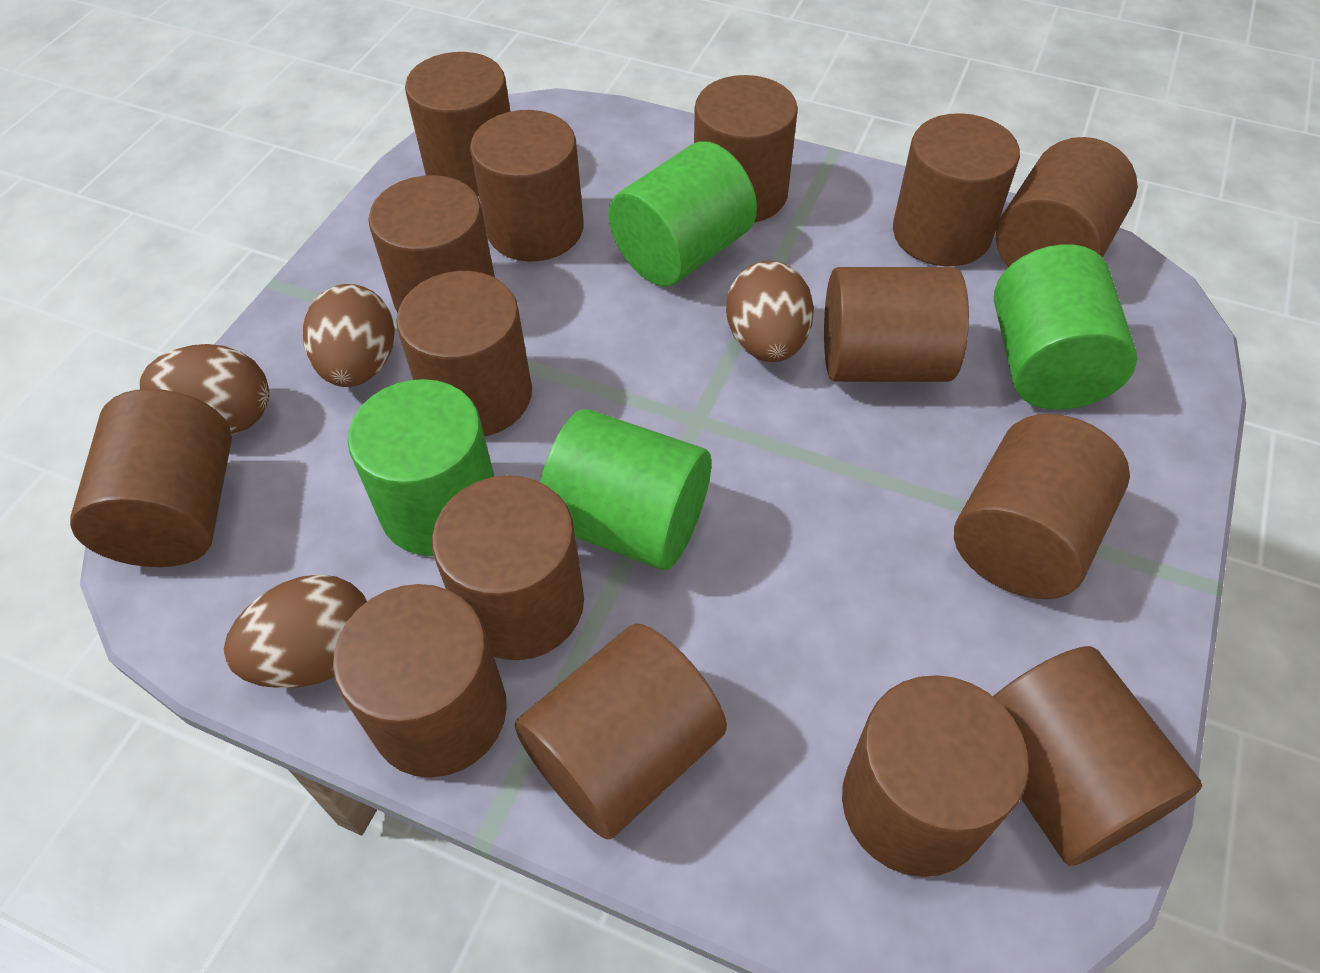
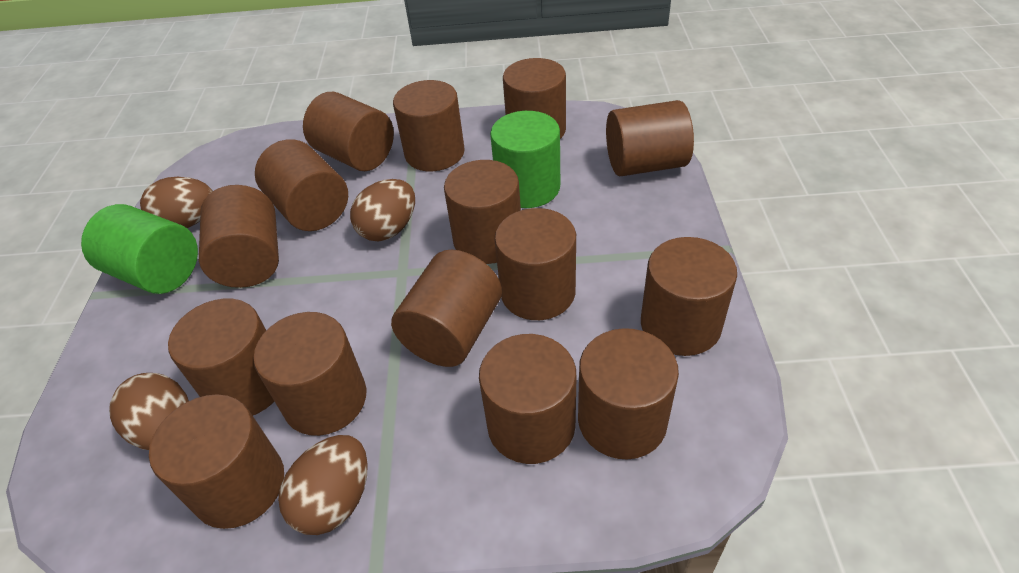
green cylinder: [347,379,494,556] [540,409,711,570] [608,141,757,287] [994,244,1138,410] = 4 -> [81,204,198,294] [490,111,560,208] = 2

